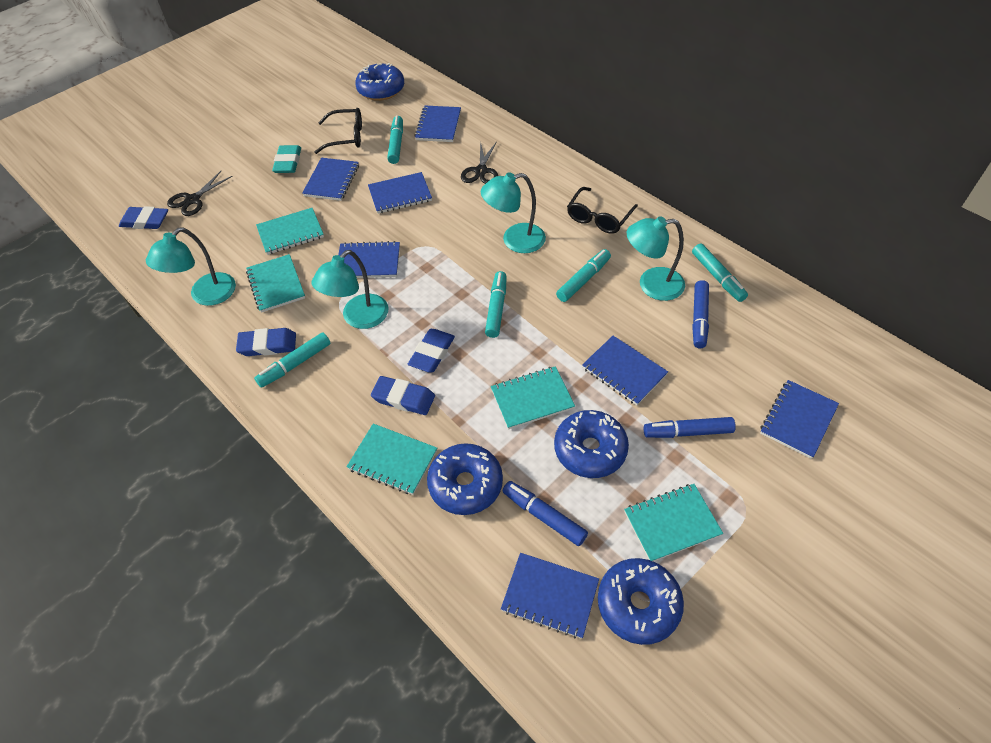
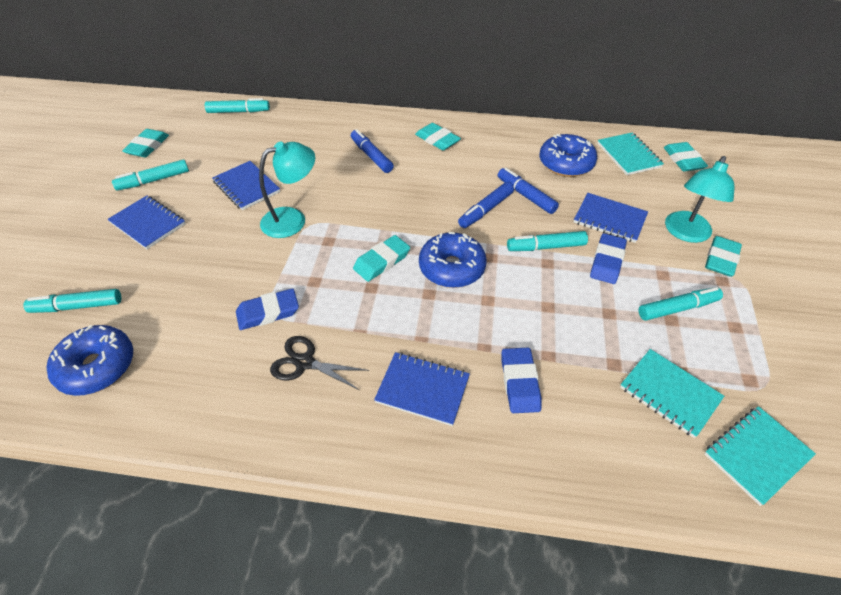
black glasses: [314,108,362,154] [567,187,638,234] = 2 -> none = 0
black scissors: [167,171,232,216] [461,141,498,184] = 2 -> [270,336,369,390] = 1
blue donut: [355,63,404,101] [427,443,503,515] [554,410,629,478] [598,558,684,645] = 4 -> [46,325,133,396] [419,232,487,288] [540,134,597,177] = 3
blue eraser: [119,206,168,229] [236,328,296,356] [371,376,435,415] [408,329,455,373] = 4 -> [236,288,299,330] [502,348,542,413] [590,233,627,284] = 3
blue notebook: [302,158,359,201] [338,241,400,278] [368,172,432,214] [414,106,461,142] [501,553,599,639] [582,336,668,405] [760,380,839,459] = 7 -> [107,196,186,249] [212,161,280,210] [374,352,470,426] [574,193,648,243] = 4
turquoise eraser: [272,145,301,173] = 1 -> [122,129,169,157] [353,235,410,282] [415,123,461,151] [664,142,708,171] [705,236,742,277] = 5
turquoise lamp: [146,227,236,306] [312,250,389,329] [481,172,546,253] [627,216,685,301] = 4 -> [259,142,315,238] [665,156,734,243] = 2
turquoise notebook: [246,254,305,313] [256,208,324,255] [346,424,437,495] [491,366,575,429] [624,484,723,561] = 5 -> [597,133,664,175] [620,349,724,438] [705,406,816,506] = 3

